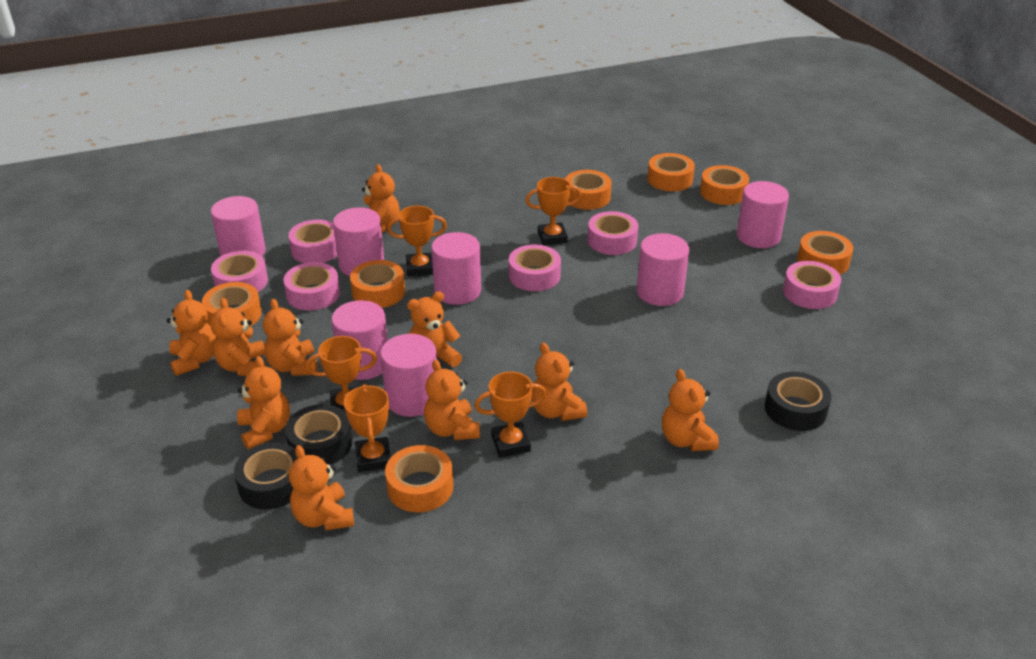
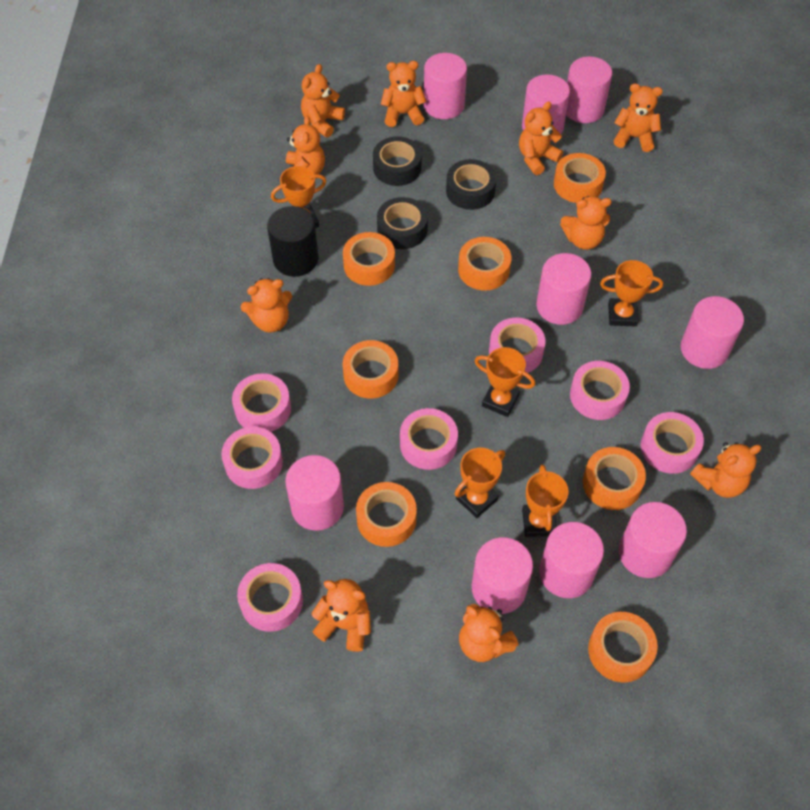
black cylinder: none = 0 -> [267,206,318,277] = 1
pink cylinder: [211,196,266,256] [331,300,388,380] [333,207,384,276] [380,334,437,417] [431,232,481,305] [637,233,689,306] [737,181,789,248] = 7 -> [285,455,344,531] [424,53,467,119] [472,537,533,614] [522,74,570,141] [536,253,591,325] [539,522,604,598] [566,57,612,123] [619,502,687,578] [681,296,744,369] = 9
pink tape: [211,251,268,292] [283,262,340,310] [288,220,337,263] [509,245,561,291] [588,211,638,255] [783,261,841,309] = 6 -> [221,427,283,489] [232,373,291,432] [237,563,303,632] [400,408,458,470] [489,318,546,373] [570,361,630,420] [641,412,704,474] = 7

